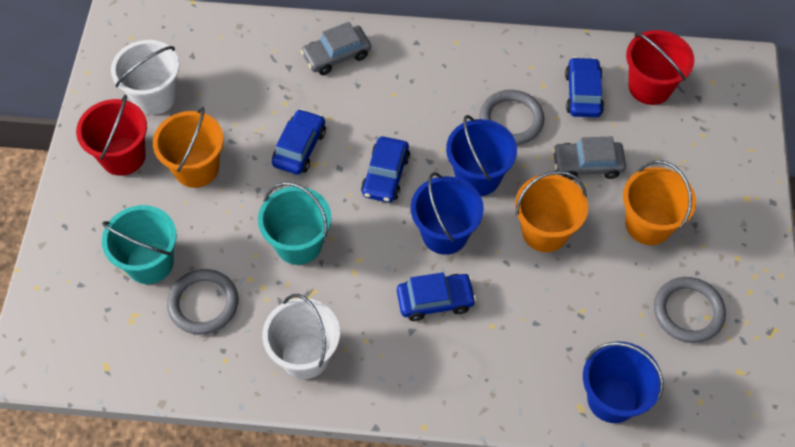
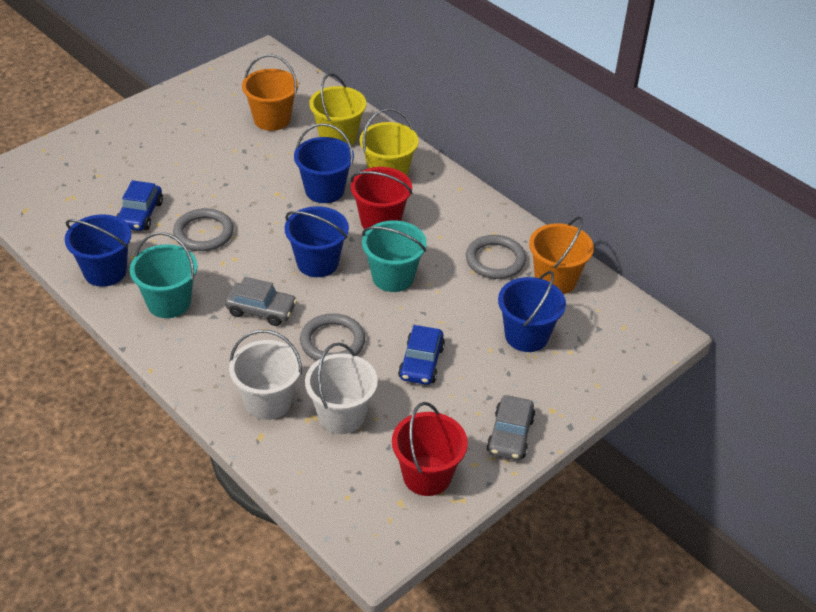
blue bucket: [411,172,484,255] [446,115,517,196] [583,341,664,423] = 3 -> [65,214,131,287] [285,206,349,277] [294,123,354,203] [498,271,566,352] = 4
blue car: [272,109,326,175] [361,137,410,203] [397,272,476,321] [565,57,604,117] = 4 -> [116,180,163,231] [398,325,445,385] = 2
orange bucket: [153,107,224,188] [515,171,588,252] [623,160,696,245] = 3 -> [242,54,298,131] [529,216,594,294] = 2
yellow bucket: none = 0 -> [309,73,366,146] [360,108,419,176] = 2

